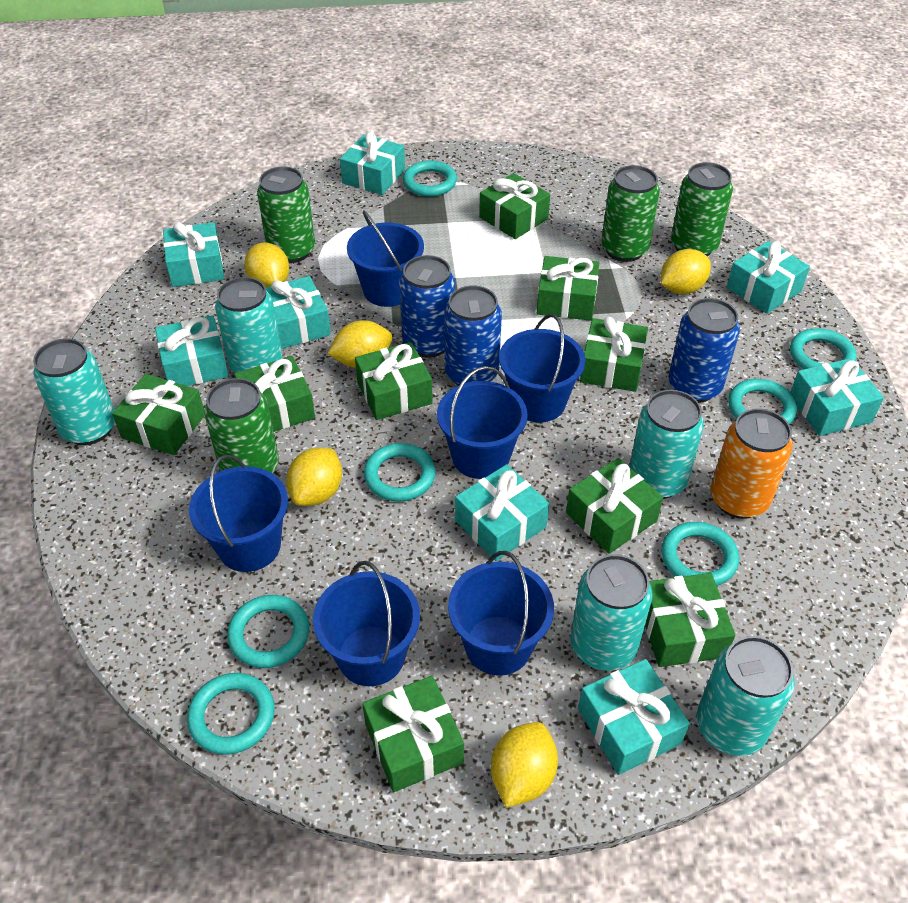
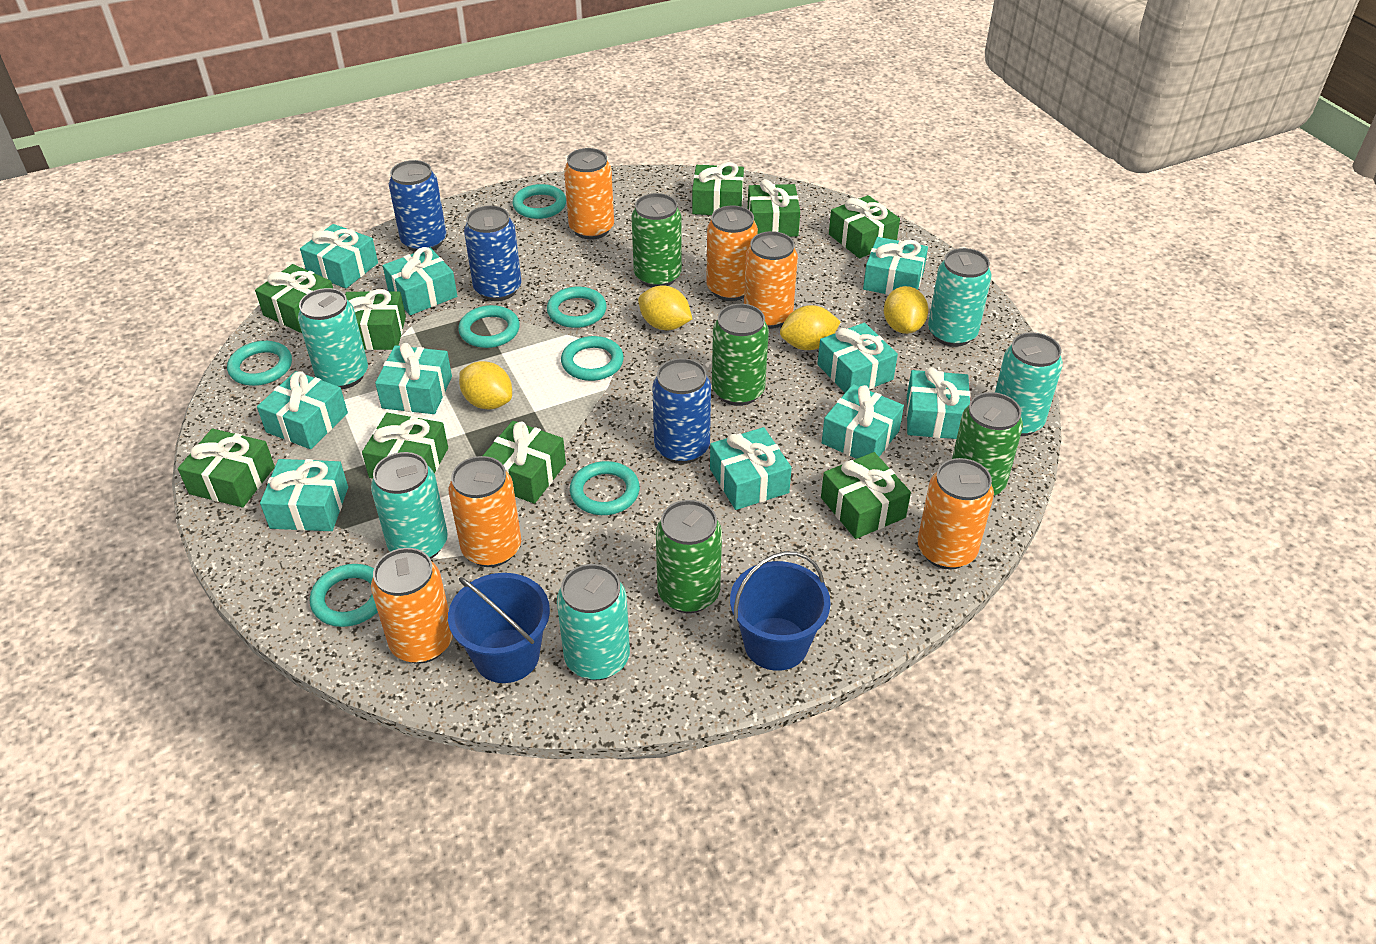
blue bucket: [189,455,288,572] [313,561,420,686] [347,211,424,307] [437,366,528,479] [448,551,554,676] [499,314,586,422] = 6 -> [448,573,550,683] [730,551,831,671] = 2
orange can: [711,409,793,519] = 1 -> [371,548,453,664] [449,456,521,567] [564,148,614,240] [706,205,758,301] [744,231,798,329] [917,458,994,569] = 6
turquoise gift: [155,316,229,386] [163,222,224,287] [266,276,331,349] [340,132,405,195] [455,464,549,561] [578,659,690,775] [727,241,810,314] [791,358,884,436] = 8 -> [257,371,348,449] [260,459,348,531] [300,224,378,288] [375,343,452,414] [383,247,457,315] [710,427,792,510] [818,323,898,393] [822,384,904,459] [863,237,928,295] [906,367,971,439] = 10
yellow lemon: [244,242,289,287] [286,448,342,506] [327,320,392,368] [491,722,558,808] [661,249,711,294] = 5 -> [459,361,512,410] [638,285,692,330] [780,305,841,350] [884,286,928,334] = 4

